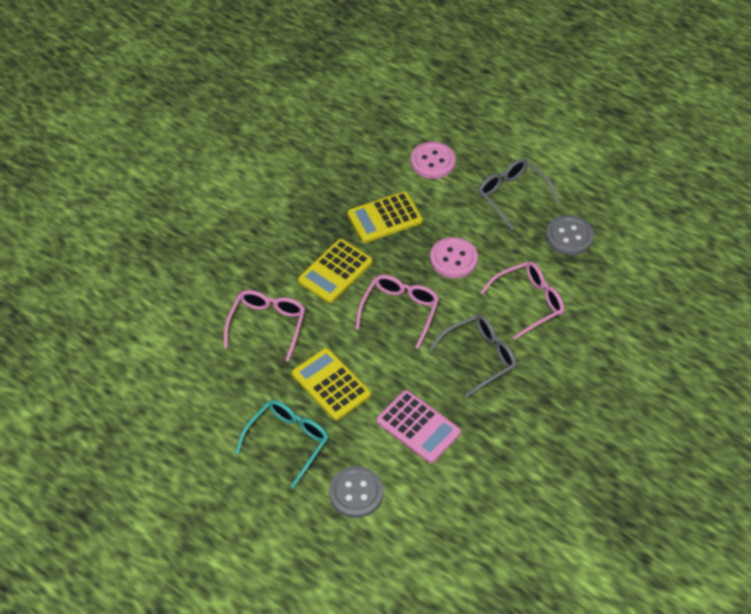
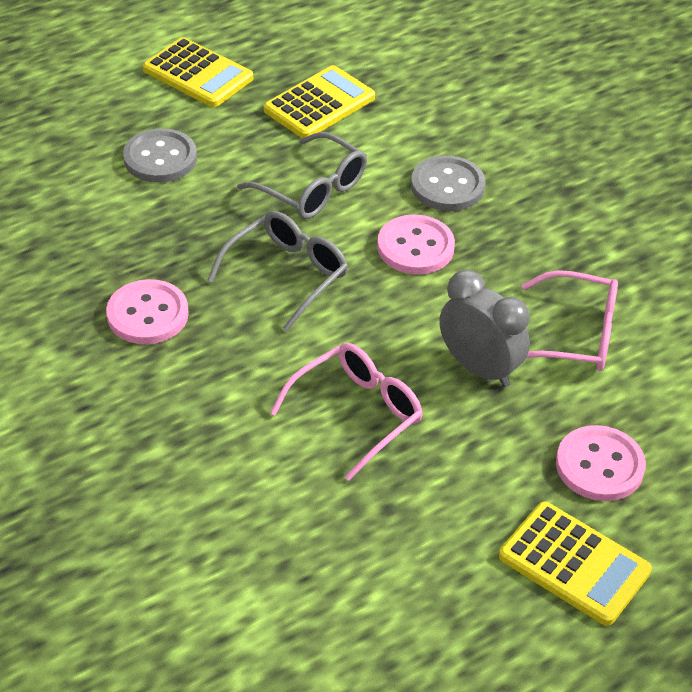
grey clock: none = 0 -> [439,270,530,387] = 1
pink button: [411,142,456,179] [430,237,478,278] = 2 -> [106,279,189,344] [377,214,455,274] [556,425,646,501] = 3
pink calculator: [376,390,461,463] = 1 -> none = 0
pink glasses: [224,290,305,362] [356,275,439,349] [480,261,564,340] = 3 -> [270,343,423,481] [522,270,618,371] = 2
turquoise glasses: [235,400,329,488] = 1 -> none = 0

